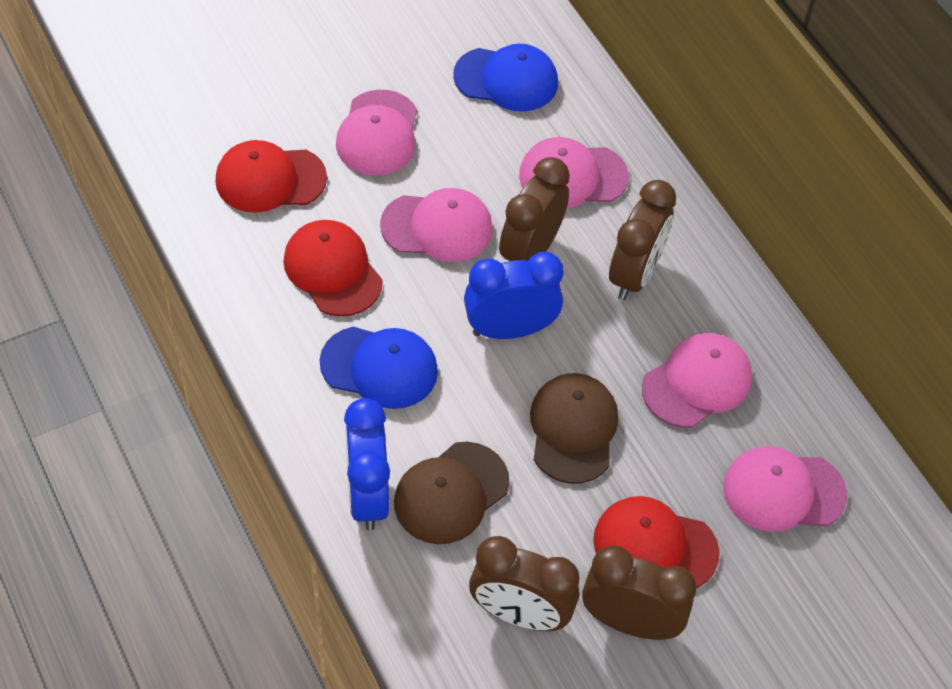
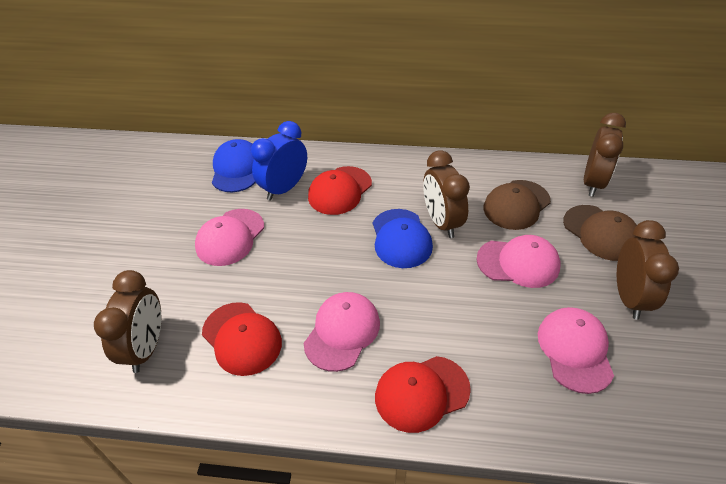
blue clock: [344,398,390,530] [464,252,564,339] = 2 -> [251,121,307,201] = 1
pink cap: [336,90,417,175] [380,188,493,262] [519,137,629,208] [642,333,752,428] [723,446,847,532] = 5 -> [195,209,264,266] [304,292,380,372] [476,235,560,288] [538,307,614,394] = 4

